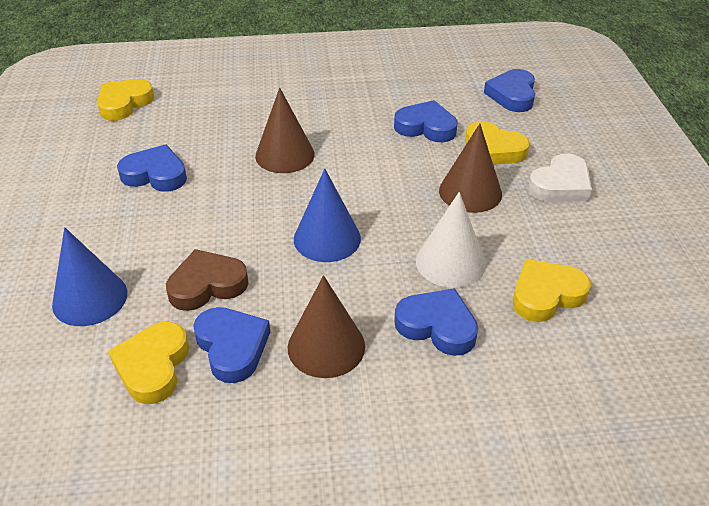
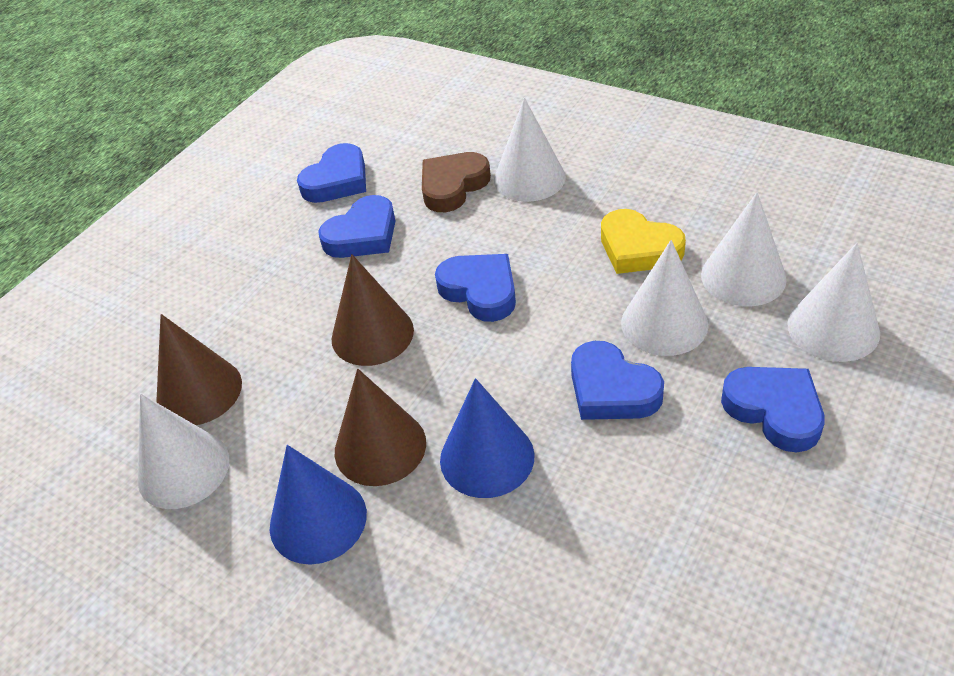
white cone: [416,192,486,288] = 1 -> [137,394,229,509] [494,98,566,202] [621,240,708,356] [701,192,787,306] [787,243,880,362] = 5
white heart: [528,153,592,202] = 1 -> none = 0
yellow heart: [97,79,154,121] [108,322,189,404] [465,121,530,165] [513,259,591,322] = 4 -> [601,209,686,274] = 1

